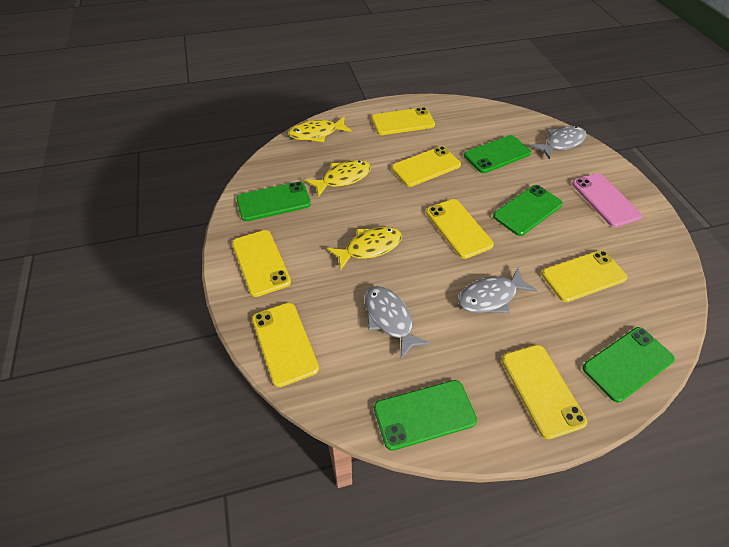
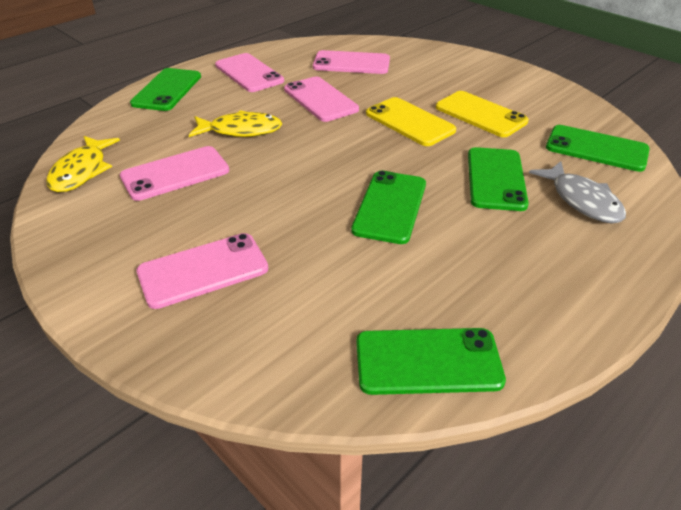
grey fish: [365,286,431,359] [458,268,537,313] [531,126,587,159] = 3 -> [529,161,626,224] = 1
pink phone: [572,173,642,227] = 1 -> [120,146,229,201] [136,233,269,309] [215,53,284,92] [284,76,359,122] [313,50,390,74] = 5
yellow fish: [288,116,352,142] [305,160,371,197] [327,227,402,271] = 3 -> [46,136,120,192] [189,110,282,137] = 2
yellow phone: [232,230,291,297] [252,303,319,387] [372,107,435,135] [392,146,461,187] [426,199,494,259] [502,345,587,439] [542,250,627,302] = 7 -> [366,97,456,146] [436,91,529,137] = 2

